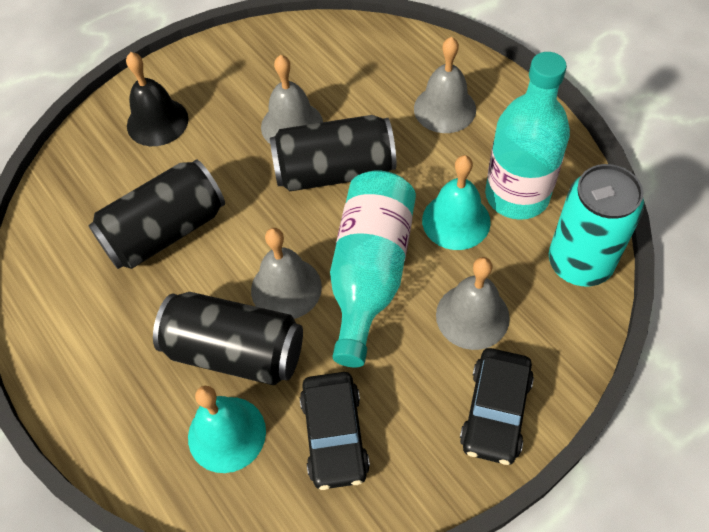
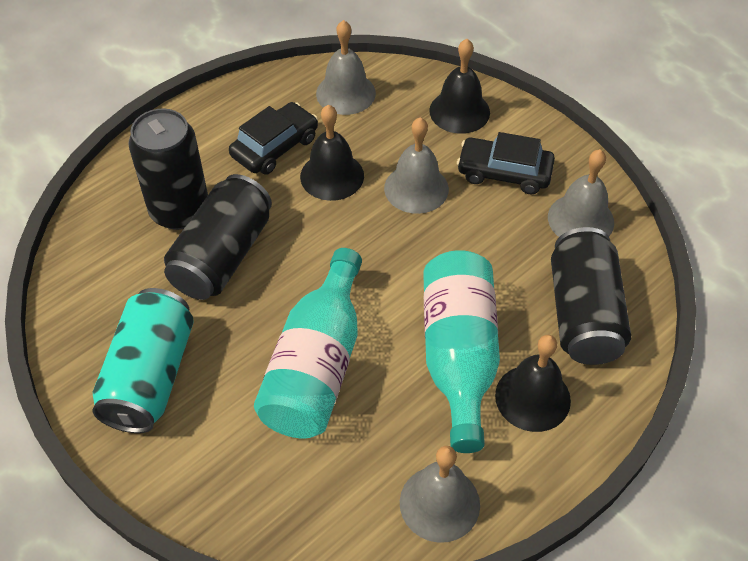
black bell: [126,52,189,146] = 1 -> [300,104,364,201] [429,39,490,134] [495,335,571,432] = 3
turquoise bell: [188,386,266,473] [422,155,491,250] = 2 -> none = 0

